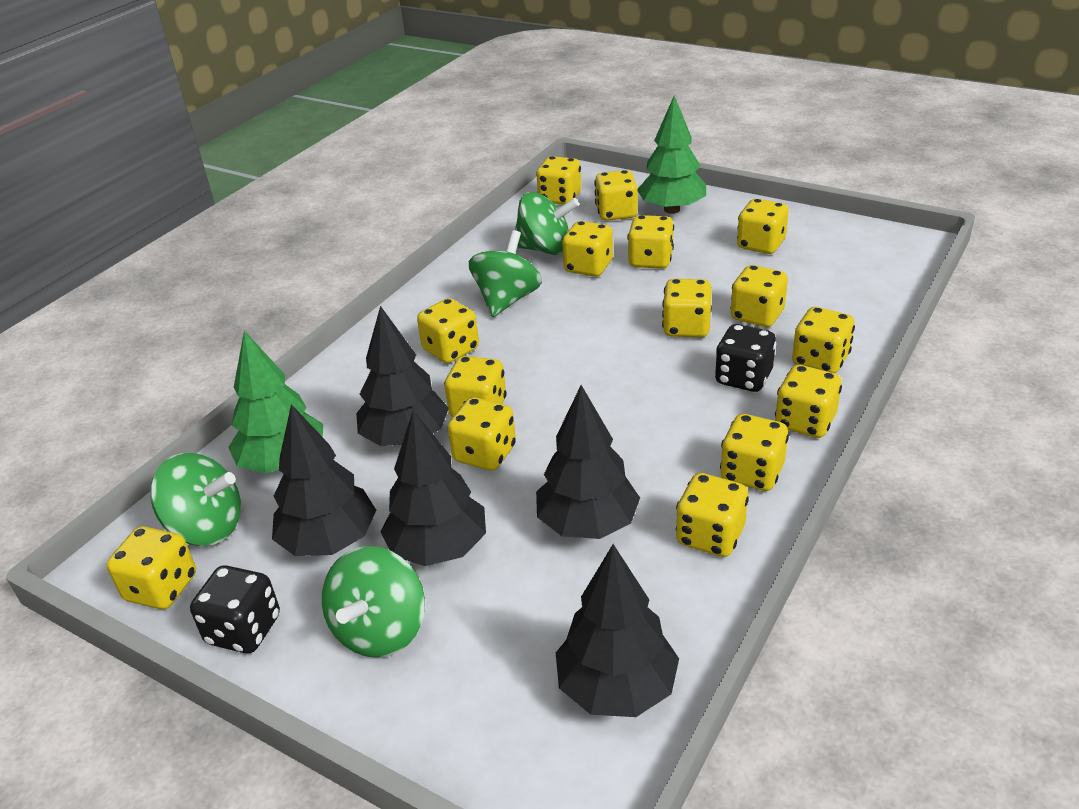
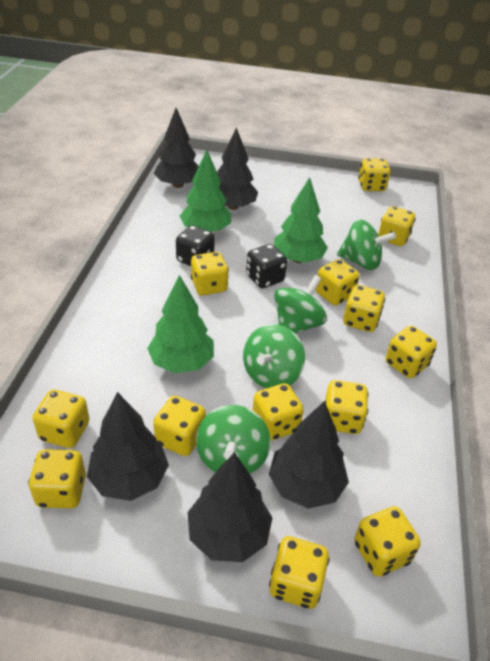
green tree: [228,331,323,473] [637,95,706,214] = 2 -> [147,275,214,373] [180,150,231,232] [274,177,328,263] = 3
yellow dice: [107,526,196,609] [417,298,479,363] [444,356,507,417] [448,397,516,471] [536,156,581,205] [562,221,613,277] [594,170,638,221] [627,215,674,269] [662,279,712,337] [676,473,749,557] [720,414,789,491] [731,265,788,327] [737,199,789,254] [775,365,842,438] [792,307,855,373] = 15 -> [28,449,86,508] [33,390,90,448] [153,396,206,456] [191,252,229,295] [253,383,304,441] [269,536,330,609] [316,259,360,305] [325,380,368,434] [343,285,385,332] [354,506,421,576] [358,158,390,191] [378,206,416,246] [385,326,437,378] = 13

